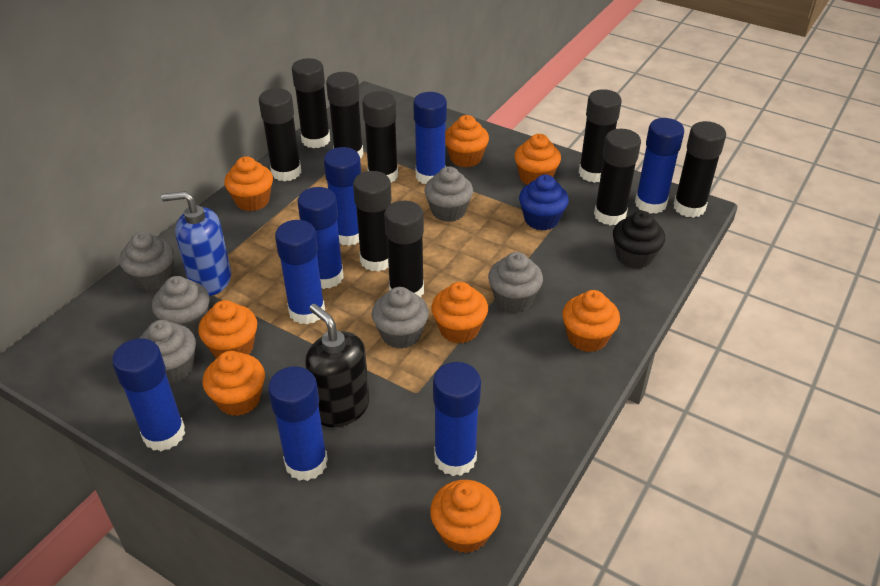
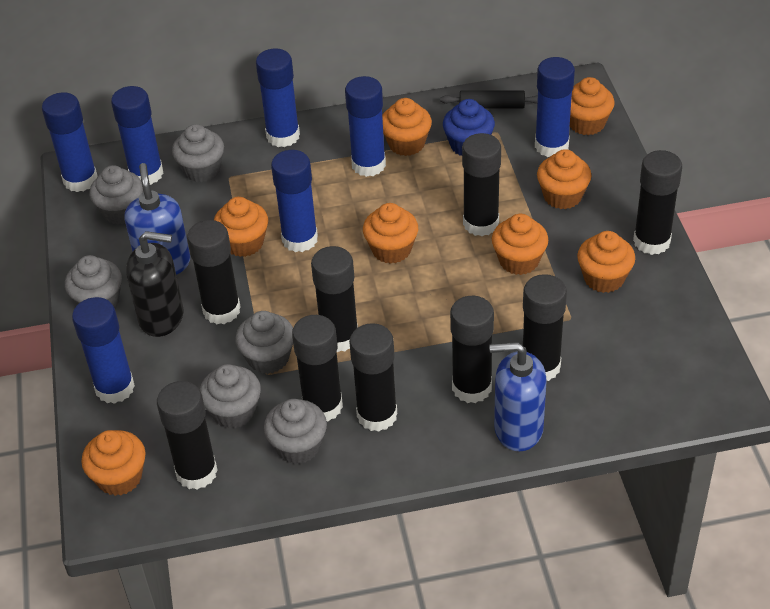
black cupcake: [613,211,665,269] = 1 -> none = 0
black rolling pin: none = 0 -> [440,90,538,109] = 1
blue glue stick: [112,338,185,451] [268,366,328,481] [275,220,325,324] [298,187,344,289] [324,147,361,246] [413,92,447,184] [433,362,481,476] [635,118,684,214] = 8 -> [42,92,97,192] [72,297,135,404] [111,86,164,185] [256,48,300,147] [271,150,318,252] [345,76,386,177] [535,57,575,157] = 7
blue soap dispenser: [161,191,231,296] = 1 -> [125,163,190,275] [489,342,547,451] = 2

